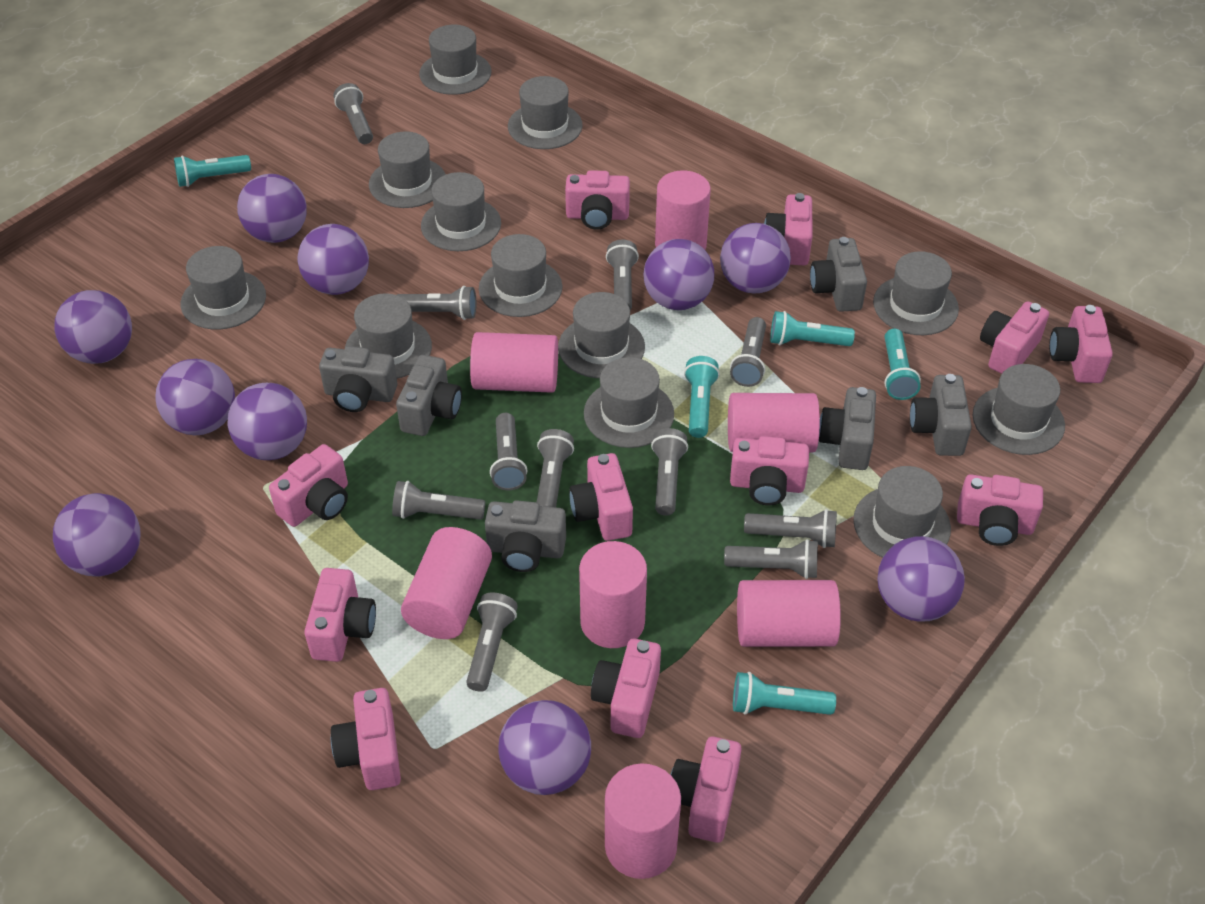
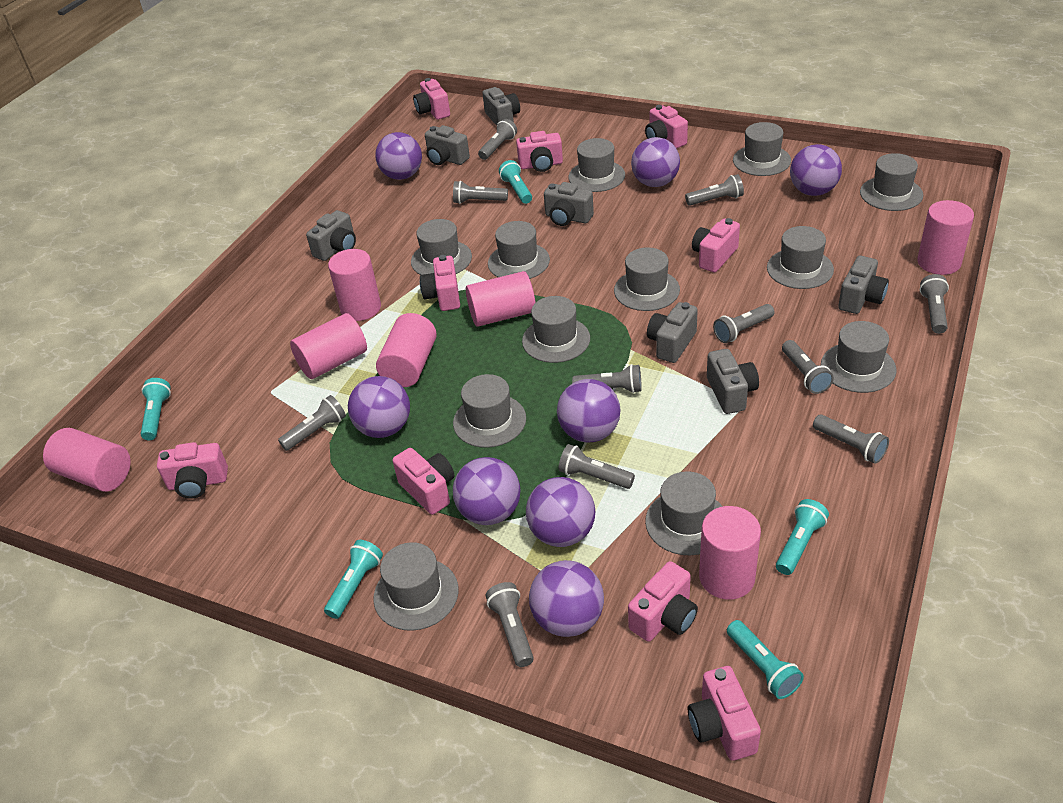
grey camera: [319,346,397,412] [396,355,462,436] [485,500,566,572] [810,237,867,312] [819,387,876,470] [910,374,972,456] = 6 -> [306,210,356,261] [425,125,470,165] [482,87,520,126] [544,182,594,226] [647,302,698,363] [707,349,759,414] [838,256,889,314] = 7
pink camera: [269,444,348,527] [304,568,376,662] [331,688,401,790] [565,170,630,230] [569,453,633,541] [591,639,661,738] [671,736,742,843] [730,436,809,505] [764,193,812,265] [957,474,1043,546] [980,301,1049,374] [1049,305,1113,383] = 12 -> [157,442,228,499] [392,448,454,515] [413,78,450,120] [420,255,460,311] [516,131,563,172] [628,561,698,642] [645,105,688,149] [688,666,761,761] [692,218,740,272] = 9
purple ball: [53,493,141,576] [54,290,132,364] [156,359,235,435] [228,383,307,460] [237,174,307,243] [298,224,369,295] [498,700,591,795] [643,239,714,310] [720,223,791,294] [877,536,965,622] = 10 -> [348,376,410,438] [375,132,422,180] [453,457,521,525] [526,477,595,547] [529,560,604,637] [557,379,620,442] [631,137,680,187] [790,144,842,196] = 8

